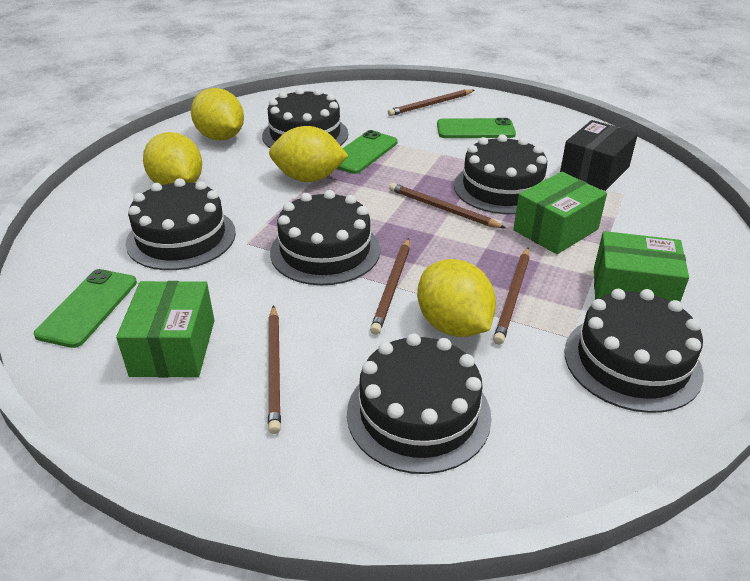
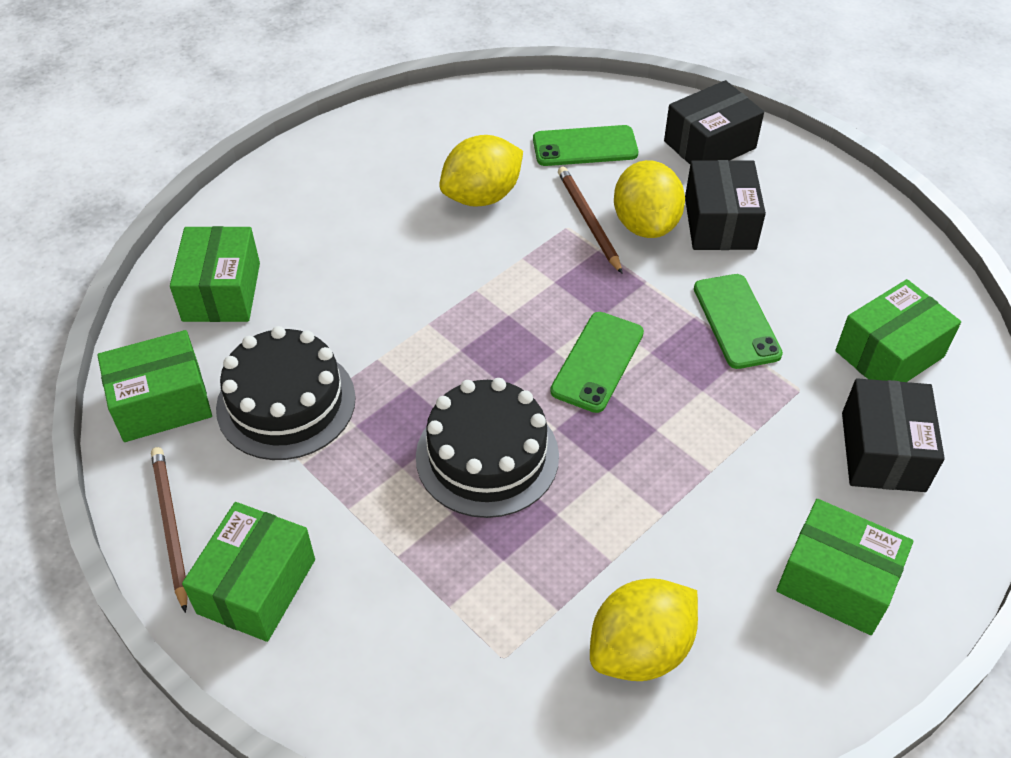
black box: [560,120,638,191] = 1 -> [664,80,764,164] [685,160,766,250] [842,378,945,492] = 3
black cake: [126,178,236,270] [262,88,348,148] [270,190,381,285] [347,333,492,474] [454,134,547,214] [564,289,704,413] = 6 -> [216,326,356,460] [416,378,559,518] = 2
brown pencil: [268,305,281,434] [370,238,410,335] [388,89,474,116] [389,183,505,228] [493,248,529,345] = 5 -> [151,447,188,613] [558,167,623,274] = 2
green box: [116,281,215,377] [513,172,607,254] [594,231,689,302] = 3 -> [97,330,212,442] [170,226,260,322] [182,502,315,642] [776,499,913,635] [835,279,961,382] = 5
yellow lemon: [143,132,202,185] [191,88,244,141] [269,126,348,182] [417,259,496,337] = 4 -> [439,135,523,207] [590,579,698,681] [614,160,685,238] = 3

